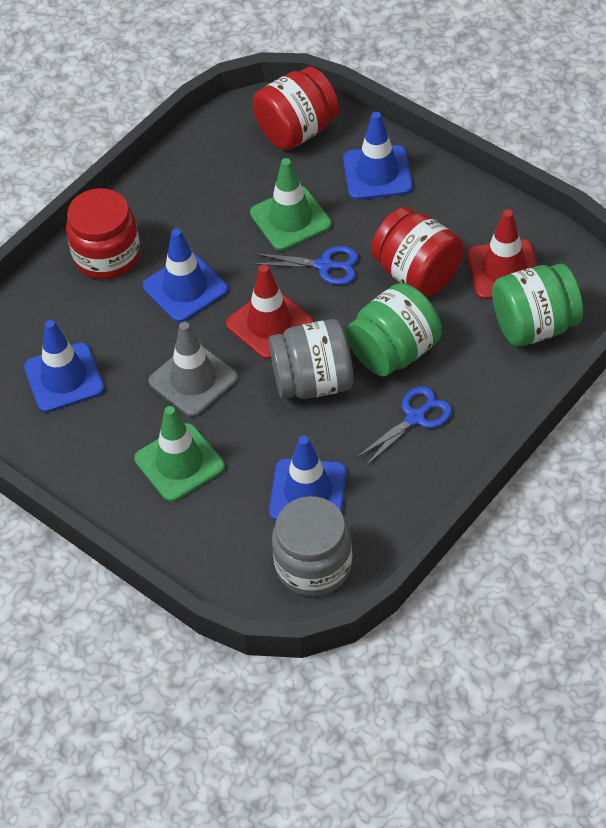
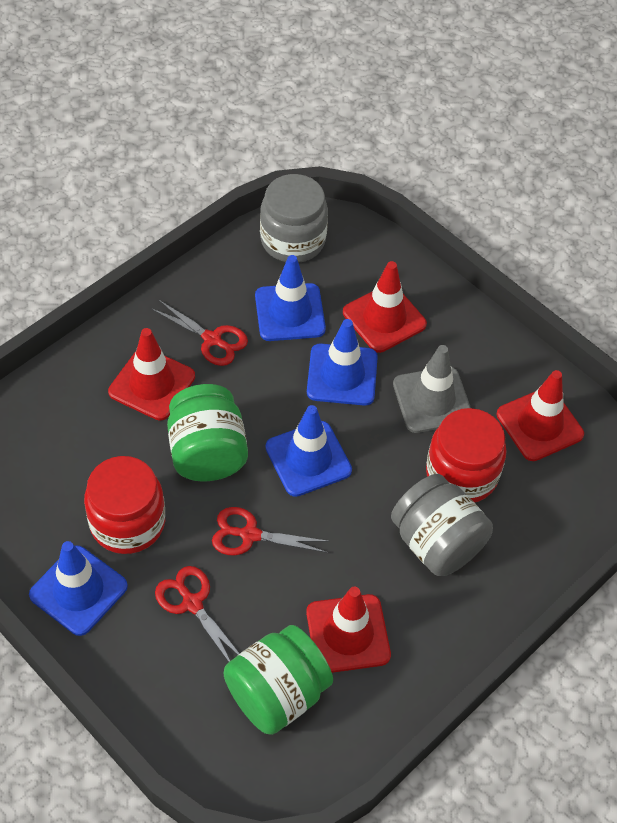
blue scissors: [253,246,359,285] [356,386,452,467] = 2 -> none = 0
green traffic cone: [134,406,225,502] [250,158,332,251] = 2 -> none = 0
red jar: [66,188,140,279] [252,67,339,150] [371,207,464,297] = 3 -> [84,456,165,554] [426,408,507,503] = 2
red scissors: none = 0 -> [151,300,248,366] [155,566,240,662] [212,507,330,555] = 3
red traffic cone: [226,265,313,359] [467,209,538,300] = 2 -> [108,328,195,421] [306,587,391,673] [343,261,427,353] [497,370,584,461] = 4

